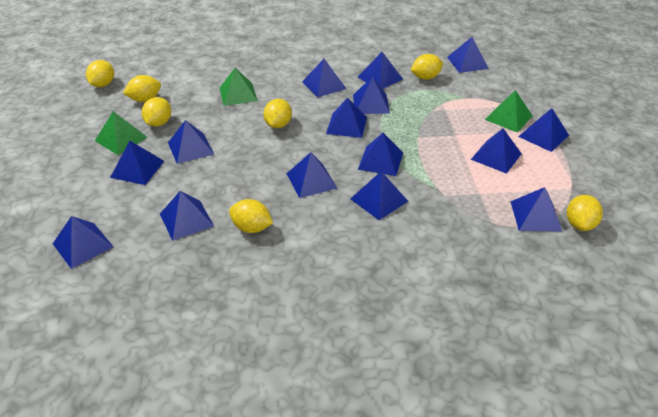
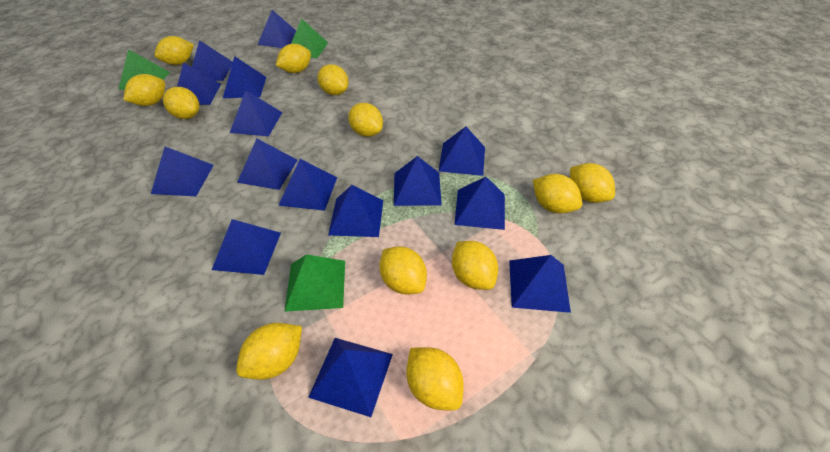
yellow lemon: [86,60,114,87] [123,75,161,102] [142,97,171,127] [229,199,273,233] [264,99,292,128] [411,54,444,80] [567,195,603,231] = 7 -> [123,74,165,106] [154,36,194,65] [163,87,200,119] [236,323,302,380] [276,44,311,73] [317,64,349,95] [348,103,383,137] [379,246,427,294] [406,347,464,410] [452,241,498,290] [533,174,582,213] [570,163,615,203] = 12

